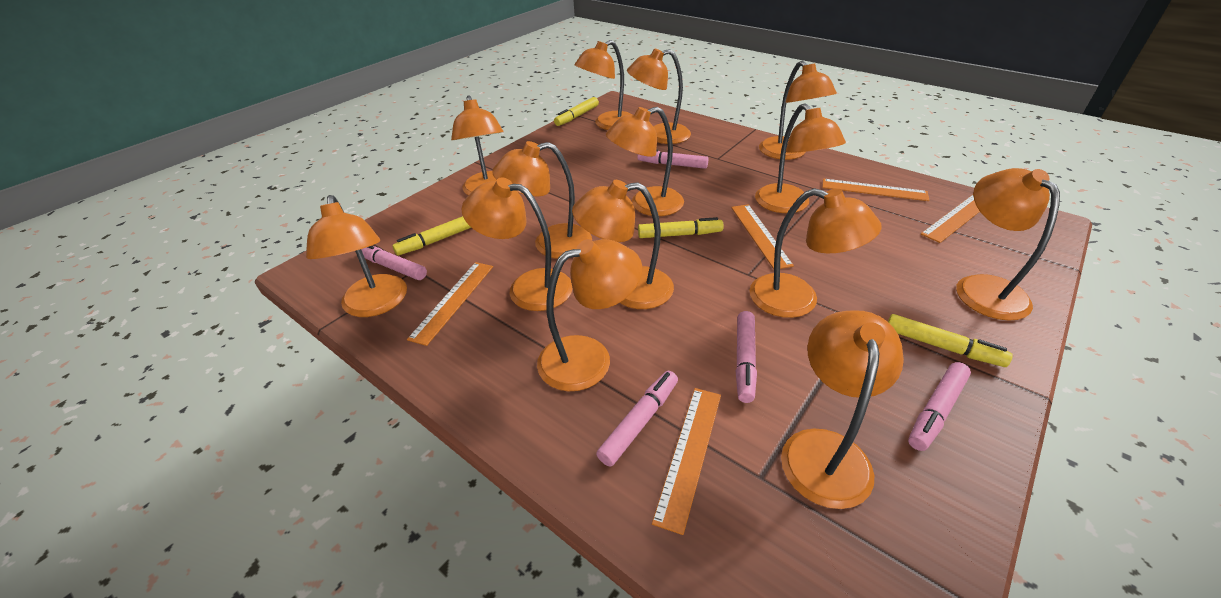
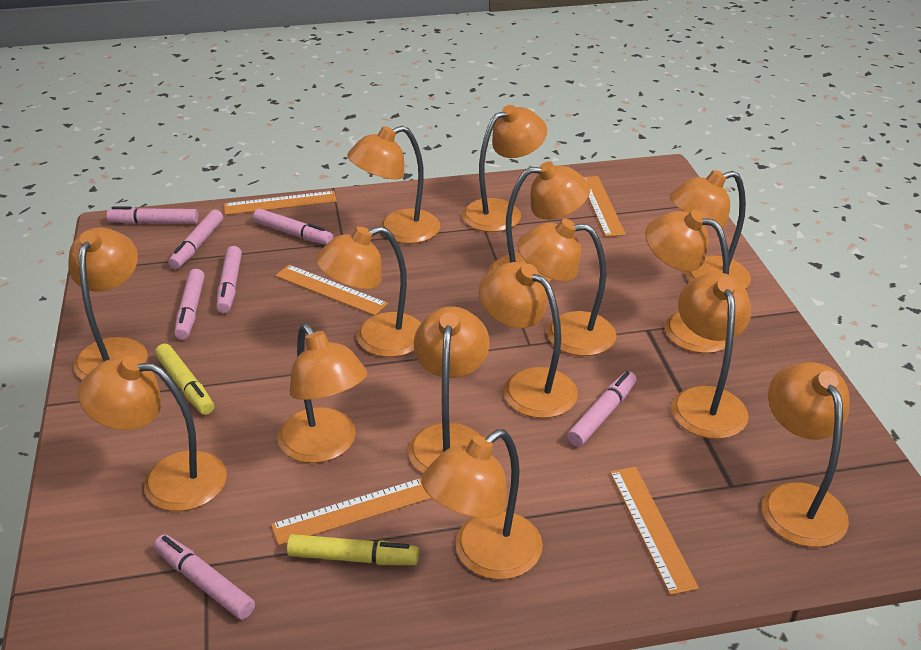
orange lamp: [306,195,407,317] [451,95,503,196] [462,178,573,311] [492,141,592,259] [537,239,642,391] [572,180,674,309] [574,40,632,130] [606,107,684,216] [627,48,691,144] [749,188,881,318] [755,103,846,213] [759,61,837,160] [781,310,904,509] [956,168,1060,321] = 14 -> [68,227,148,380] [78,356,227,511] [278,324,367,463] [316,226,421,357] [347,126,440,244] [409,306,490,473] [421,430,543,580] [462,105,547,232] [479,262,578,418] [489,161,590,282] [517,219,617,356] [645,210,734,353] [670,170,751,289] [671,272,751,439] [762,362,850,547] = 15
pink marker: [361,246,427,280] [596,371,678,467] [637,150,709,169] [736,311,757,403] [908,362,971,451] = 5 -> [106,206,198,224] [154,534,255,620] [168,210,223,269] [174,269,205,340] [216,246,242,313] [253,209,333,245] [567,371,637,447] = 7
yellow marker: [392,216,471,256] [554,97,599,126] [638,217,724,238] [888,314,1013,367] = 4 -> [155,343,214,415] [287,534,419,565] = 2

